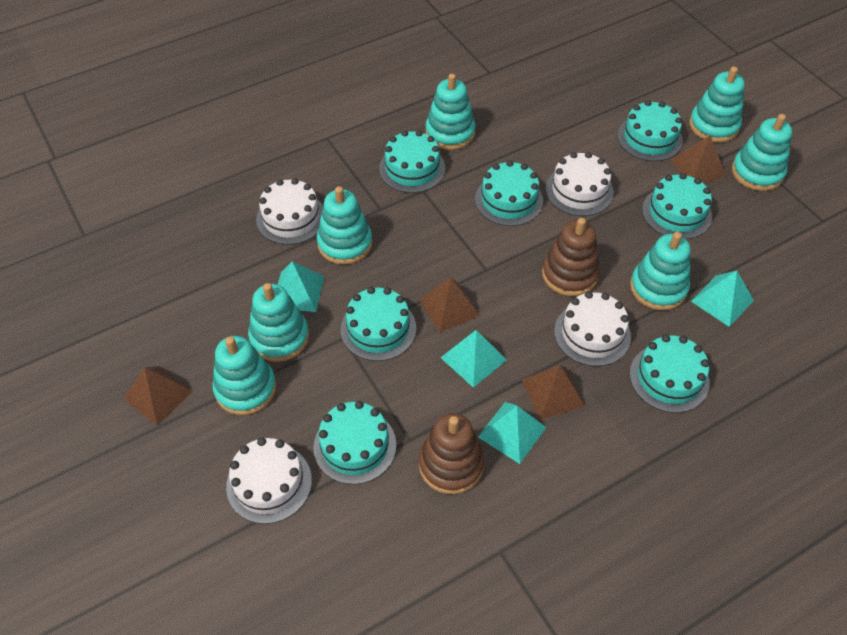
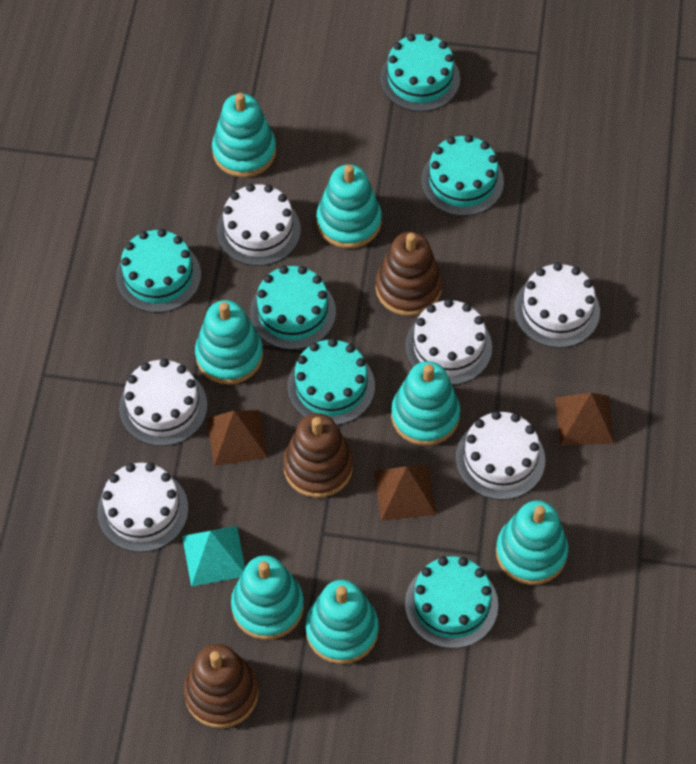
brown pyramid: [124,366,193,425] [419,277,480,332] [522,365,585,420] [670,135,726,183] = 4 -> [207,410,268,466] [374,465,436,521] [555,393,614,446] = 3
brown stacking toy: [419,413,484,494] [542,218,600,296] = 2 -> [184,644,259,728] [283,413,353,498] [376,232,442,316] = 3
turquoise cake: [313,401,396,484] [341,287,416,361] [379,130,445,193] [475,160,543,226] [618,100,683,161] [630,335,710,413] [642,173,712,239] = 7 -> [116,229,201,313] [250,266,336,350] [287,338,375,425] [380,33,460,112] [405,556,498,649] [421,135,504,216] = 6
turquoise pyramid: [278,261,324,312] [441,330,507,388] [478,402,547,464] [691,270,754,327] = 4 -> [182,526,245,587] = 1
white cake: [226,437,312,524] [256,178,323,245] [546,152,614,216] [554,291,631,366] = 4 -> [97,463,188,552] [119,358,208,446] [217,184,301,266] [405,299,492,385] [456,411,545,500] [514,263,600,348] = 6

